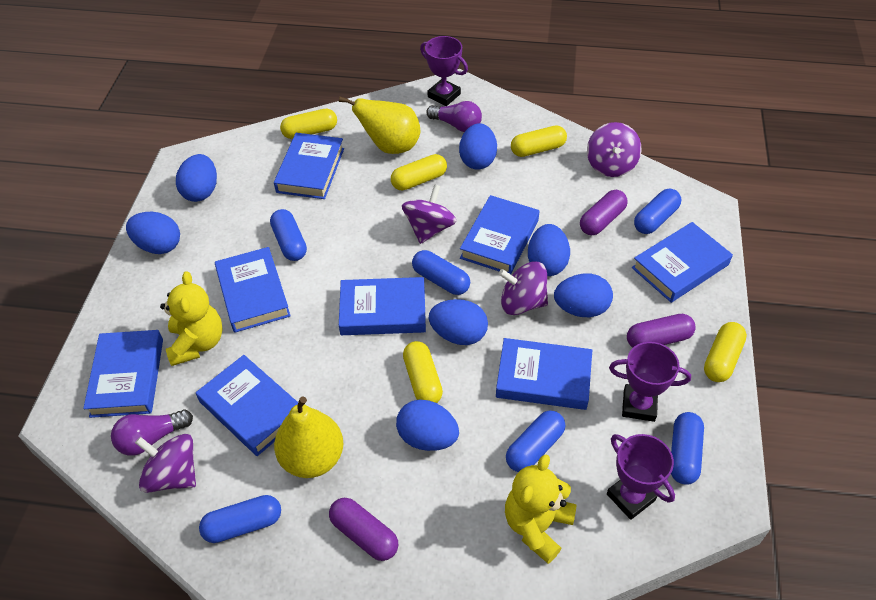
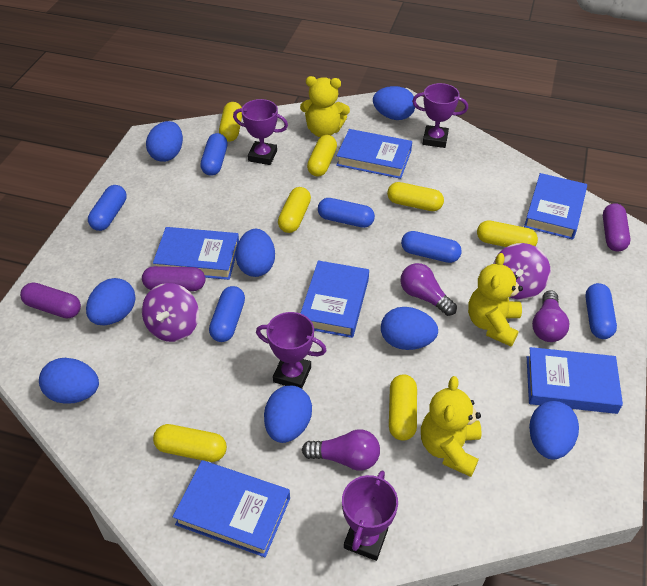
blue book: [83,330,163,418] [196,355,298,456] [215,247,291,333] [274,133,344,199] [339,277,426,335] [460,195,539,274] [496,338,592,410] [632,222,733,303] = 8 -> [153,227,239,280] [173,460,290,557] [300,260,369,338] [336,129,412,179] [524,173,587,240] [527,347,623,414] = 6
blue egg: [126,212,180,254] [176,154,217,202] [396,400,459,451] [429,299,488,345] [459,123,497,170] [528,224,570,276] [554,273,613,317] = 7 -> [39,358,99,404] [86,278,136,325] [146,121,183,162] [236,229,275,277] [264,385,312,443] [373,86,415,120] [381,307,438,350] [529,401,579,460] = 8
purple light bulb: [111,410,193,456] [426,101,482,132] = 2 -> [302,429,380,471] [400,263,457,316] [532,291,569,342] = 3
purple spinning top: [135,434,196,493] [402,184,457,244] [499,261,548,315] [587,122,641,177] = 4 -> [142,283,199,342] [493,243,550,300] = 2
purple trophy: [420,36,468,106] [607,434,675,520] [609,342,691,422] = 3 -> [233,99,288,165] [256,312,327,389] [342,470,398,561] [412,83,468,148] = 4
yellow capsule: [280,109,337,139] [391,154,447,191] [403,341,443,403] [511,125,567,157] [704,322,747,382] = 5 -> [153,424,227,462] [219,102,242,142] [278,187,311,233] [307,135,337,177] [387,182,444,211] [389,374,417,441] [477,220,538,247] = 7
yellow pear: [274,396,344,478] [339,96,420,154] = 2 -> none = 0
yellow teddy bear: [160,271,223,366] [505,454,577,564] = 2 -> [300,76,350,137] [421,376,482,477] [468,253,523,346] = 3

